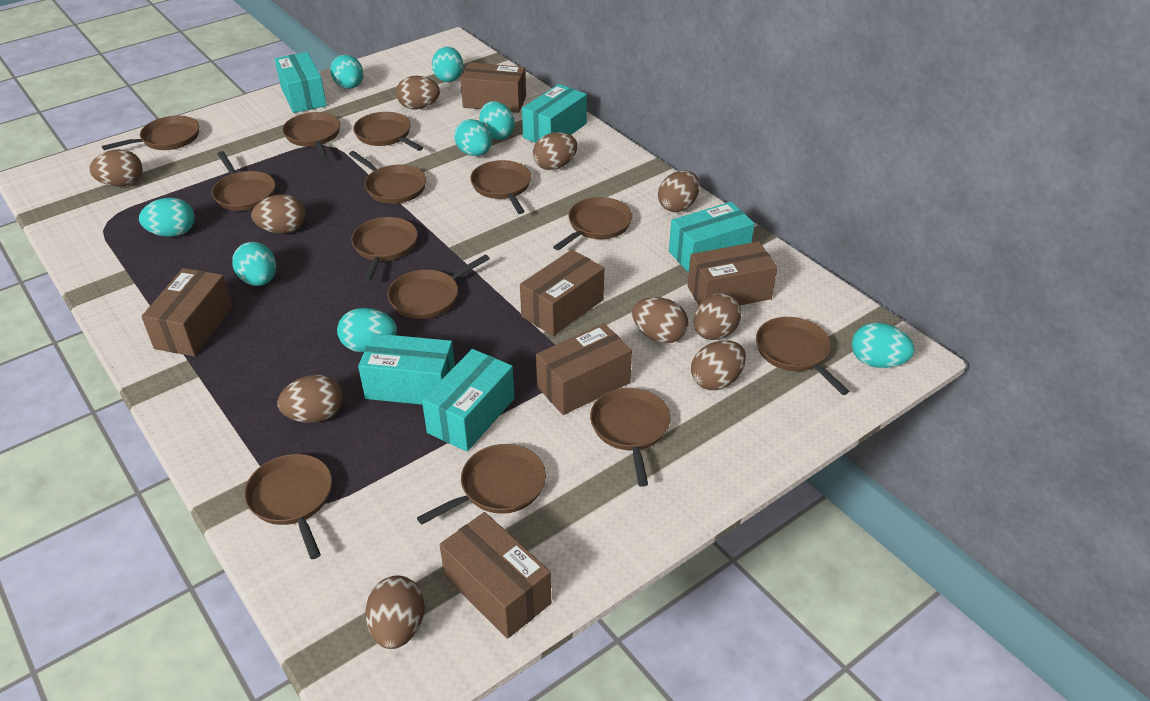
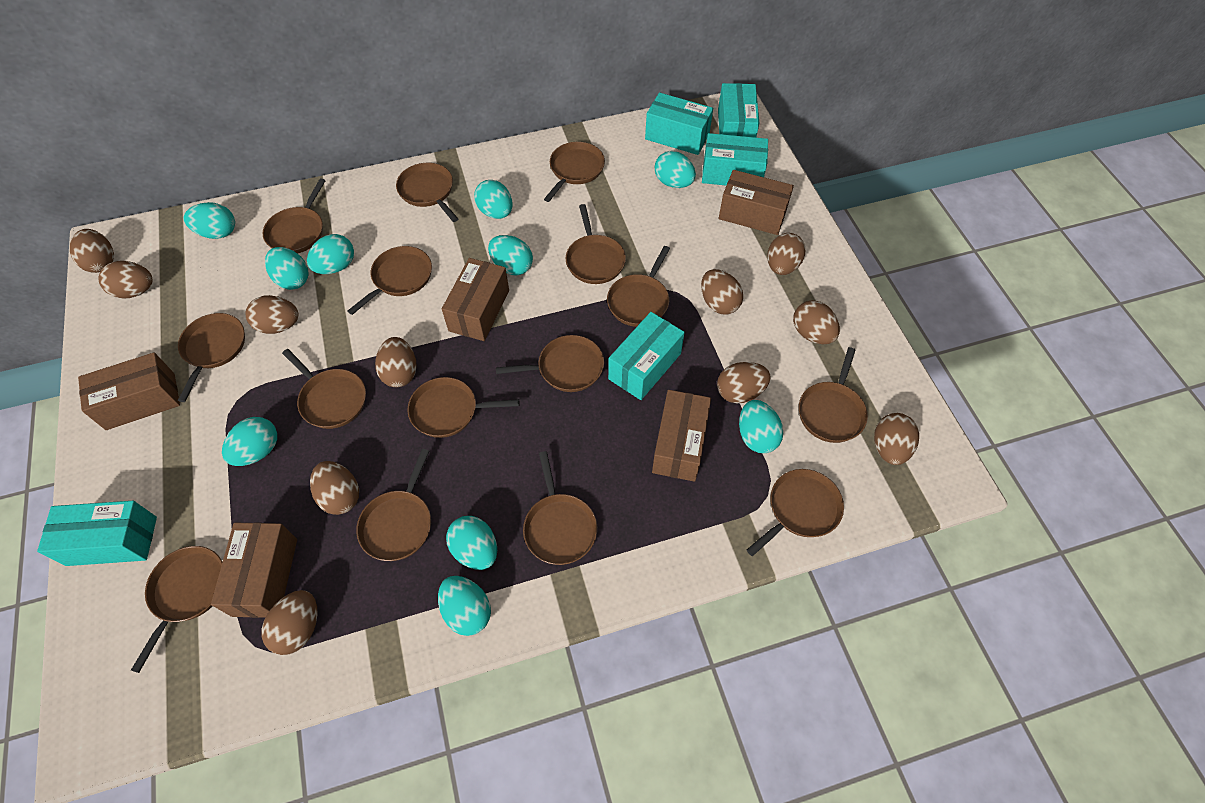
brown box: [141,268,233,357] [440,512,551,639] [460,62,526,113] [520,250,604,336] [536,323,632,415] [687,241,777,305] = 6 -> [78,352,180,430] [211,522,297,618] [442,258,509,341] [652,390,711,482] [719,170,794,235] = 5
brown egg: [89,149,143,187] [251,194,305,234] [278,375,343,423] [365,575,425,649] [396,76,440,110] [533,132,577,170] [632,297,688,343] [658,171,700,212] [691,340,746,390] [694,293,741,340] = 10 -> [70,229,114,273] [98,261,152,298] [246,295,299,334] [261,590,318,655] [310,461,359,515] [375,337,417,387] [701,269,743,315] [717,362,771,403] [767,233,805,275] [793,300,840,344] [874,413,919,465] = 11
brown pan: [102,116,199,150] [212,151,275,211] [244,454,332,559] [282,112,340,158] [349,151,426,204] [351,217,418,283] [353,112,423,151] [387,254,490,319] [417,444,546,525] [470,160,531,214] [553,197,632,251] [590,388,670,487] [756,317,849,395] = 13 -> [131,546,222,673] [178,313,245,402] [263,179,326,253] [282,349,366,429] [348,246,432,315] [356,449,431,561] [396,163,458,222] [408,377,519,438] [496,335,604,392] [523,451,597,565] [544,142,605,202] [565,204,626,284] [607,246,670,327] [747,469,844,556] [799,347,868,443] = 15
turquoise egg: [139,197,195,237] [232,242,276,286] [330,55,364,89] [337,308,397,352] [432,46,463,82] [454,119,492,156] [479,101,515,140] [852,323,914,368] = 8 -> [184,202,235,239] [222,417,277,466] [265,247,308,290] [307,234,354,274] [438,576,491,636] [446,516,497,570] [474,180,512,219] [488,235,533,275] [655,151,696,188] [739,400,783,453] = 10

